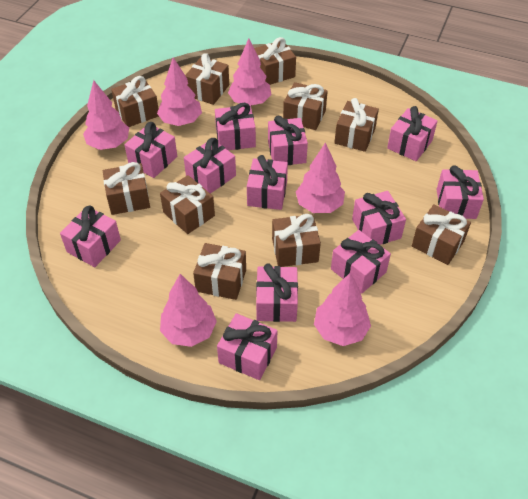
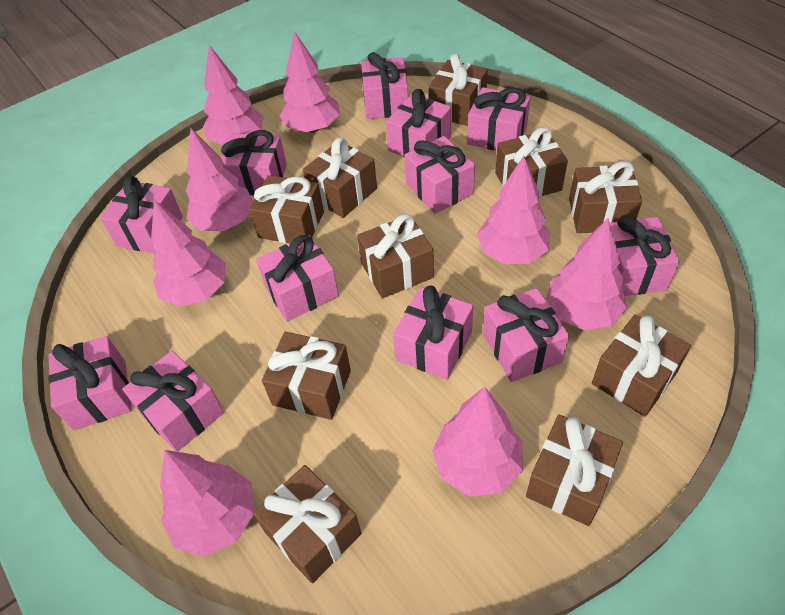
pink tree: [83,80,129,150] [157,57,202,126] [160,274,217,347] [228,38,271,106] [296,142,345,213] [314,273,371,346] = 6 -> [151,200,226,307] [160,450,255,557] [186,128,253,231] [203,45,264,145] [279,32,340,133] [432,387,523,497] [477,156,550,264] [546,218,627,330] = 8

